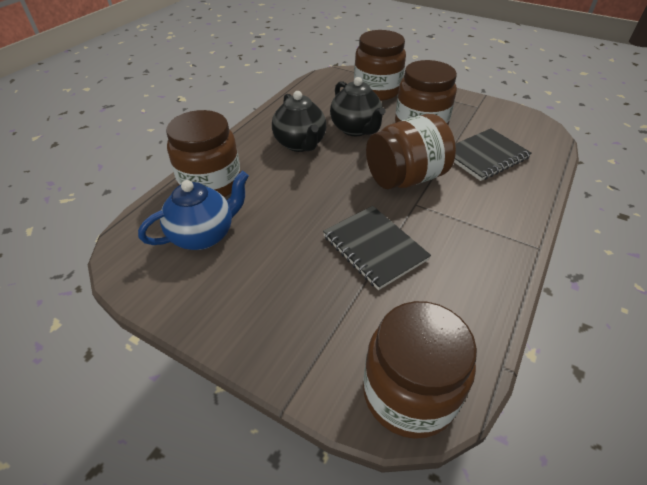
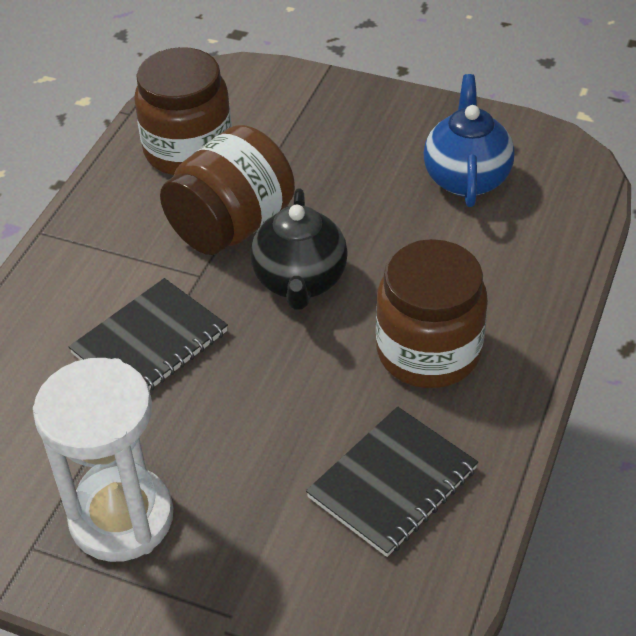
black teapot: [272,91,326,152] [330,77,385,136] = 2 -> [250,188,348,310] = 1
brown jar: [166,110,241,197] [354,30,406,101] [363,301,477,439] [366,114,456,189] [395,60,457,125] = 5 -> [134,47,232,175] [160,125,295,255] [376,239,488,388] = 3
white hourglass: none = 0 -> [33,358,173,562] = 1

